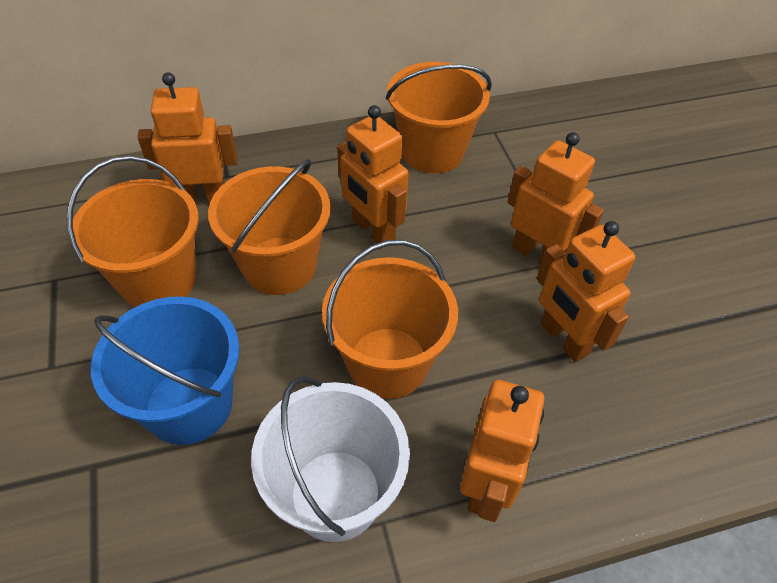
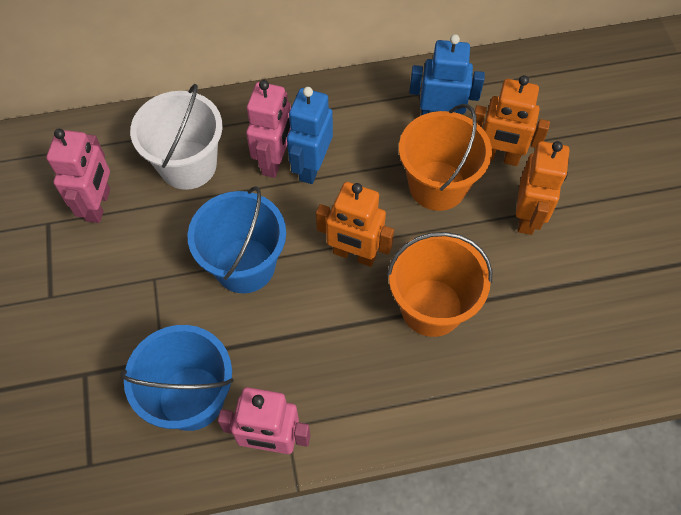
blue bucket: [91,297,240,445] = 1 -> [121,325,234,431] [188,186,286,293] = 2
blue robot: none = 0 -> [287,87,333,184] [409,34,485,116] = 2
orange bucket: [67,156,199,307] [208,159,331,295] [322,240,458,399] [386,62,492,173] = 4 -> [387,232,492,337] [399,104,492,211] = 2
orange robot: [137,73,238,204] [337,105,409,243] [460,380,545,522] [508,132,604,265] [537,221,636,362] = 5 -> [316,182,394,267] [475,75,550,166] [516,141,569,235] = 3
pink robot: none = 0 -> [47,129,110,223] [218,387,310,454] [246,80,291,178] = 3

